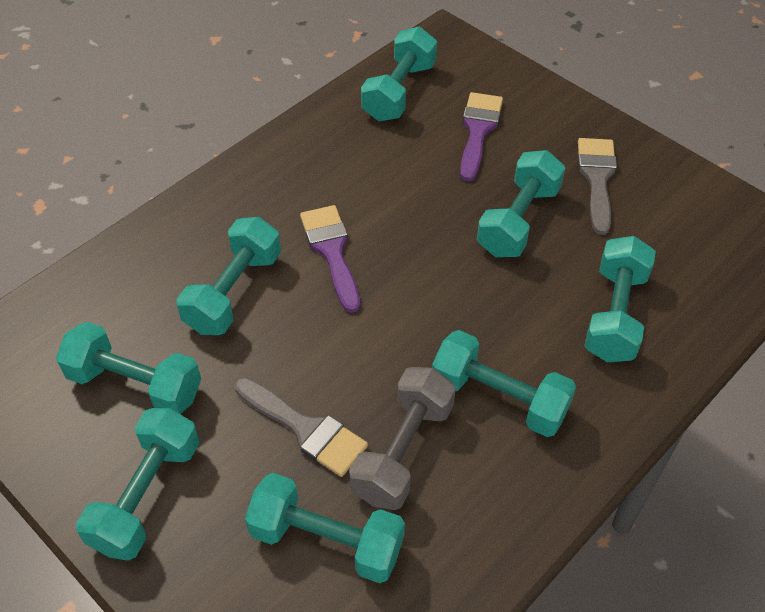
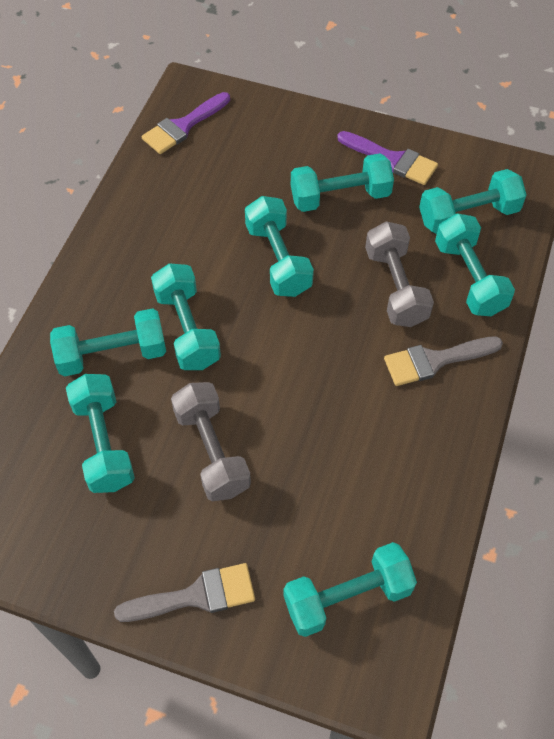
grey dumbbell: [349,367,456,510] = 1 -> [171,382,251,501] [365,221,434,327] = 2

